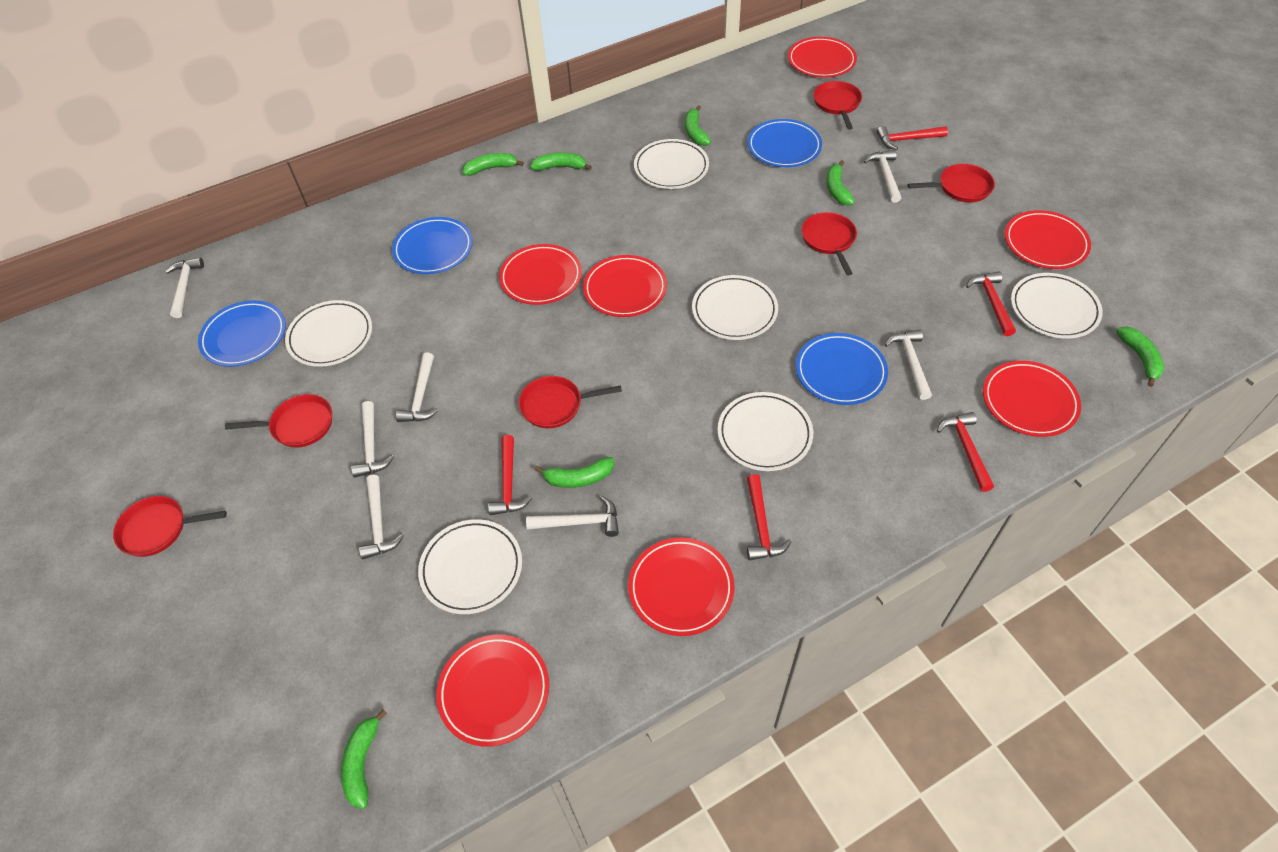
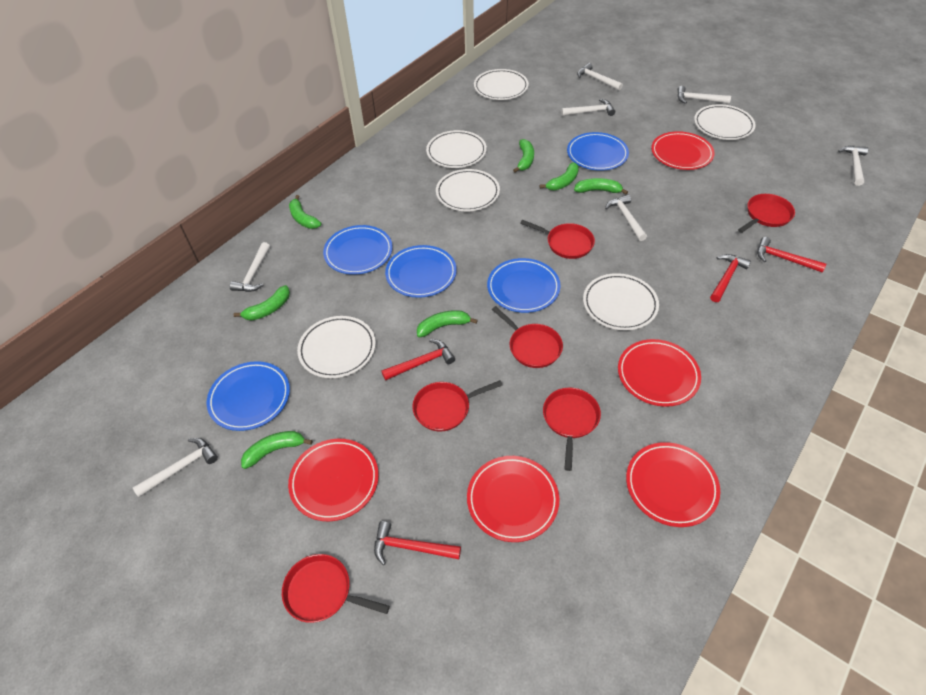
blue plate: [198,301,286,367] [392,217,473,274] [747,119,822,167] [796,333,888,405] = 4 -> [207,361,290,431] [323,225,393,275] [385,245,457,298] [487,258,560,313] [567,132,629,171] = 5
red hammer: [488,435,532,515] [747,474,791,560] [877,126,948,150] [937,412,994,492] [966,271,1016,336] = 5 -> [374,521,461,565] [382,339,455,380] [710,254,751,302] [757,237,826,273] = 4
red plate: [436,635,549,747] [499,244,582,305] [583,255,667,317] [628,538,735,636] [788,37,857,78] [983,361,1081,437] [1005,210,1091,269] = 7 -> [288,439,379,522] [467,456,559,542] [618,339,701,407] [626,442,720,527] [651,131,715,170] = 5

